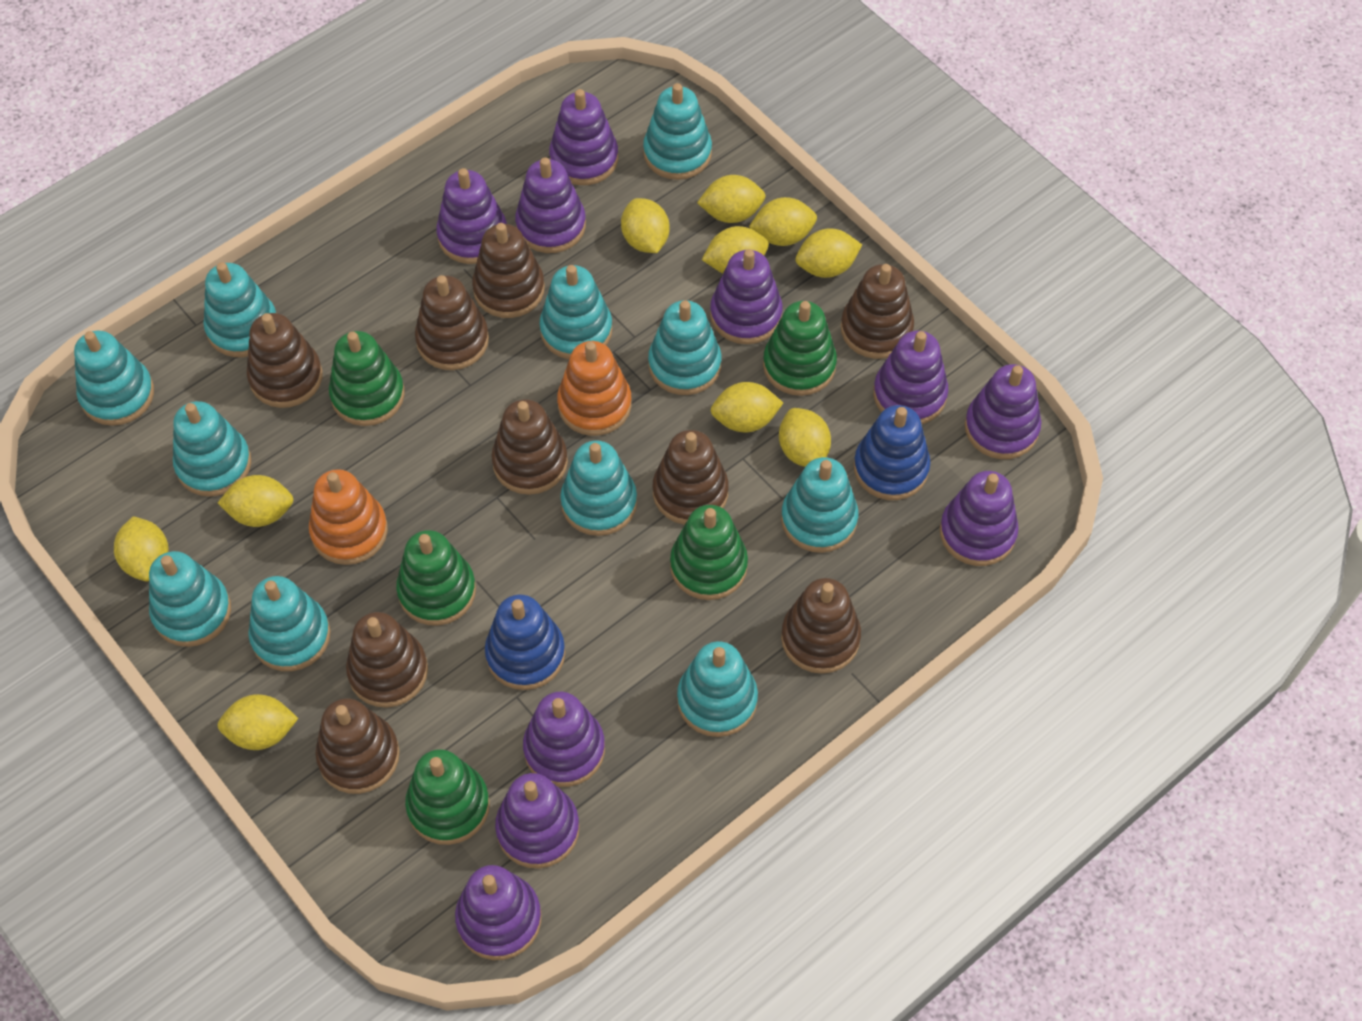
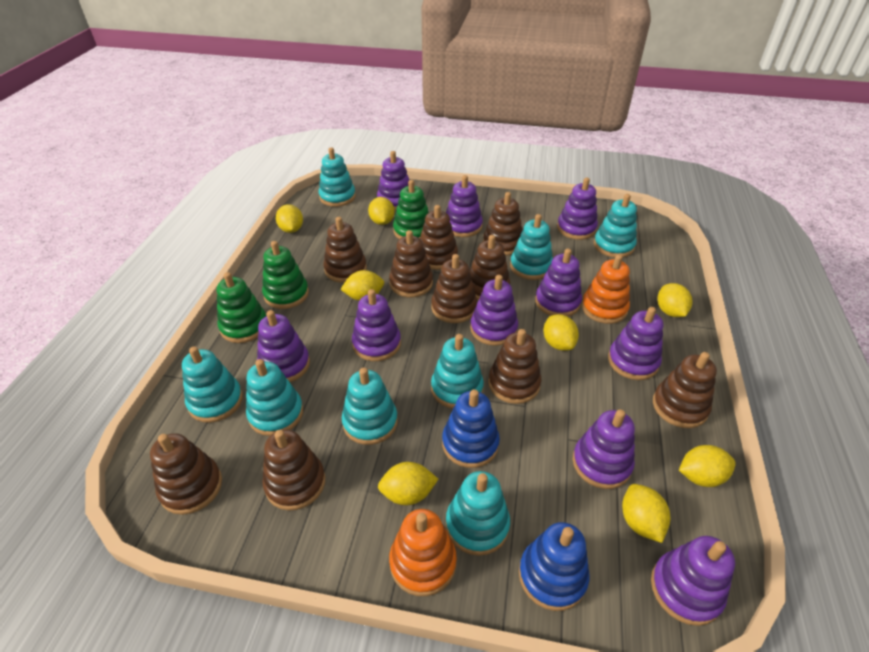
brown stacking toy: [247,313,323,408] [315,698,400,794] [346,612,428,708] [415,275,489,370] [472,223,545,318] [491,399,568,495] [653,430,729,525] [781,578,861,674] [841,264,914,359] = 9 -> [150,433,222,515] [262,430,325,510] [323,217,367,283] [389,230,433,297] [420,205,458,270] [431,254,477,323] [469,235,510,300] [483,192,523,256] [488,329,541,404] [653,352,717,428] = 10
green stacking toy: [329,331,405,426] [396,530,476,626] [405,749,490,845] [670,505,748,600] [763,301,837,396] = 5 -> [217,272,266,343] [262,241,309,309] [393,180,429,239] = 3
turquoise stacking toy: [74,331,154,426] [149,551,231,647] [173,401,251,497] [203,262,276,357] [248,576,331,671] [539,265,613,359] [560,440,637,536] [643,83,712,180] [648,300,722,395] [677,641,758,737] [781,457,858,553] = 11 -> [182,346,243,423] [246,359,303,436] [318,148,356,207] [342,368,398,445] [431,334,484,409] [446,471,510,556] [510,214,553,280] [594,194,637,257] = 8
yellow lemon: [114,516,169,582] [217,694,298,750] [218,475,294,527] [621,198,669,253] [697,175,766,223] [702,226,769,273] [711,382,783,433] [749,197,817,246] [779,408,831,467] [796,228,862,278] = 10 -> [276,204,303,233] [340,270,384,300] [368,197,395,225] [378,462,438,505] [543,314,579,351] [622,484,670,543] [658,283,692,317] [679,445,736,487] = 8

